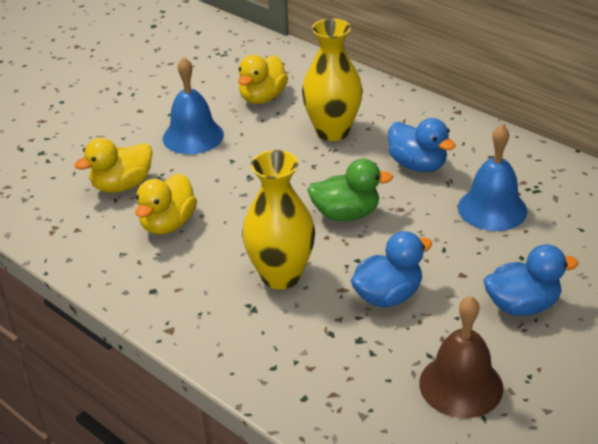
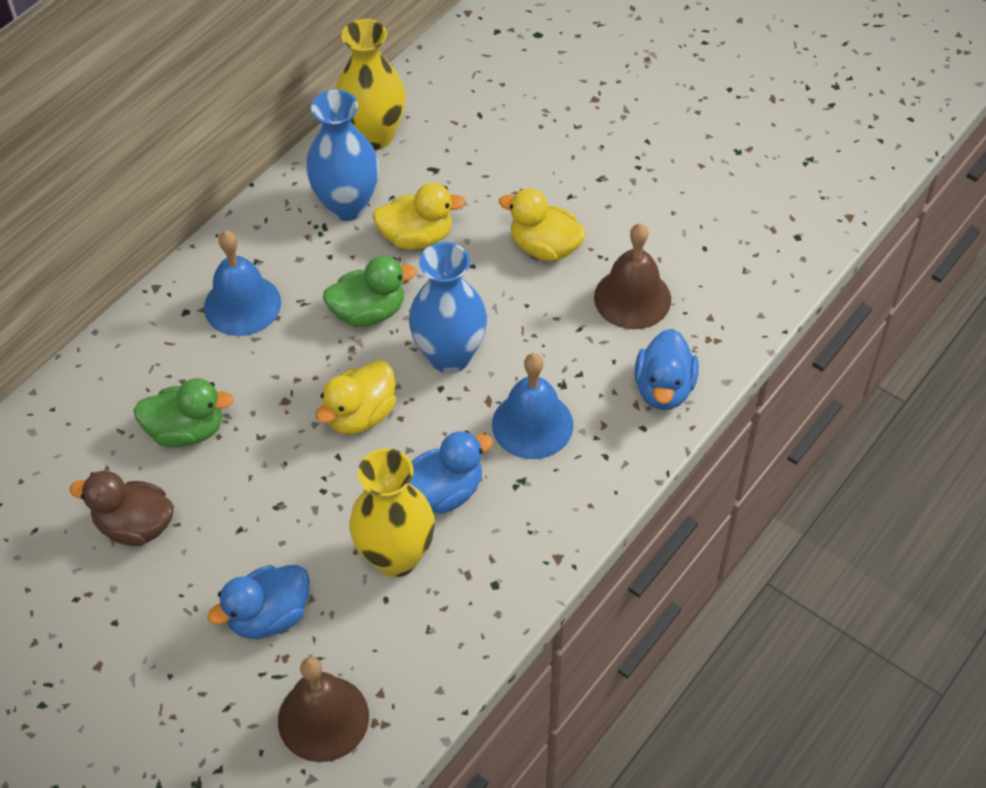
blue vase: none = 0 -> [306,89,379,221] [409,242,487,373] = 2
brown bell: [419,296,504,418] = 1 -> [278,657,369,762] [594,224,671,329] = 2
brown duck: none = 0 -> [70,471,174,546] = 1
green duck: [307,159,393,221] = 1 -> [133,378,234,447] [323,256,417,327] = 2

